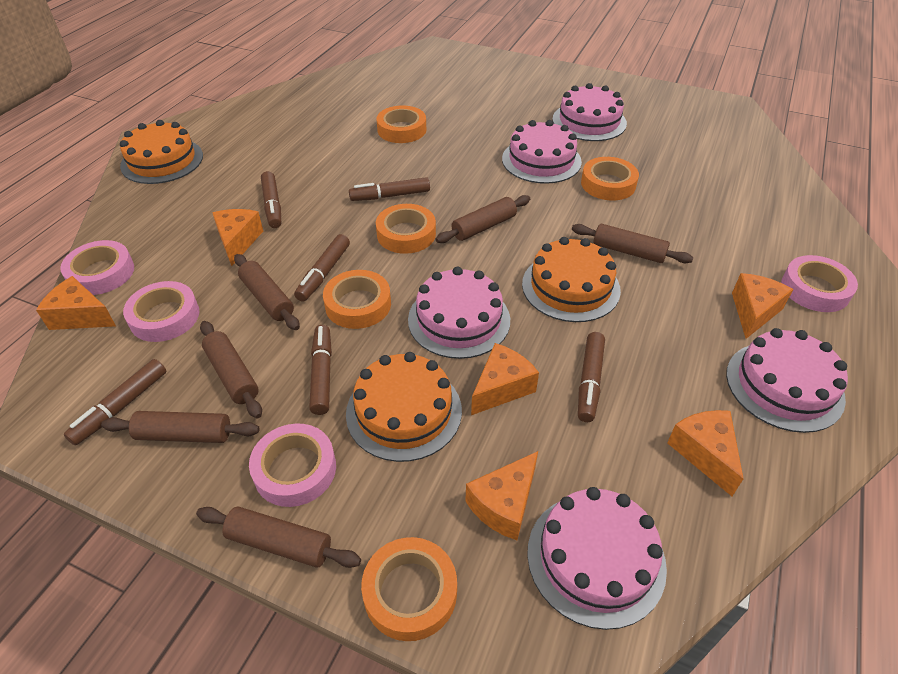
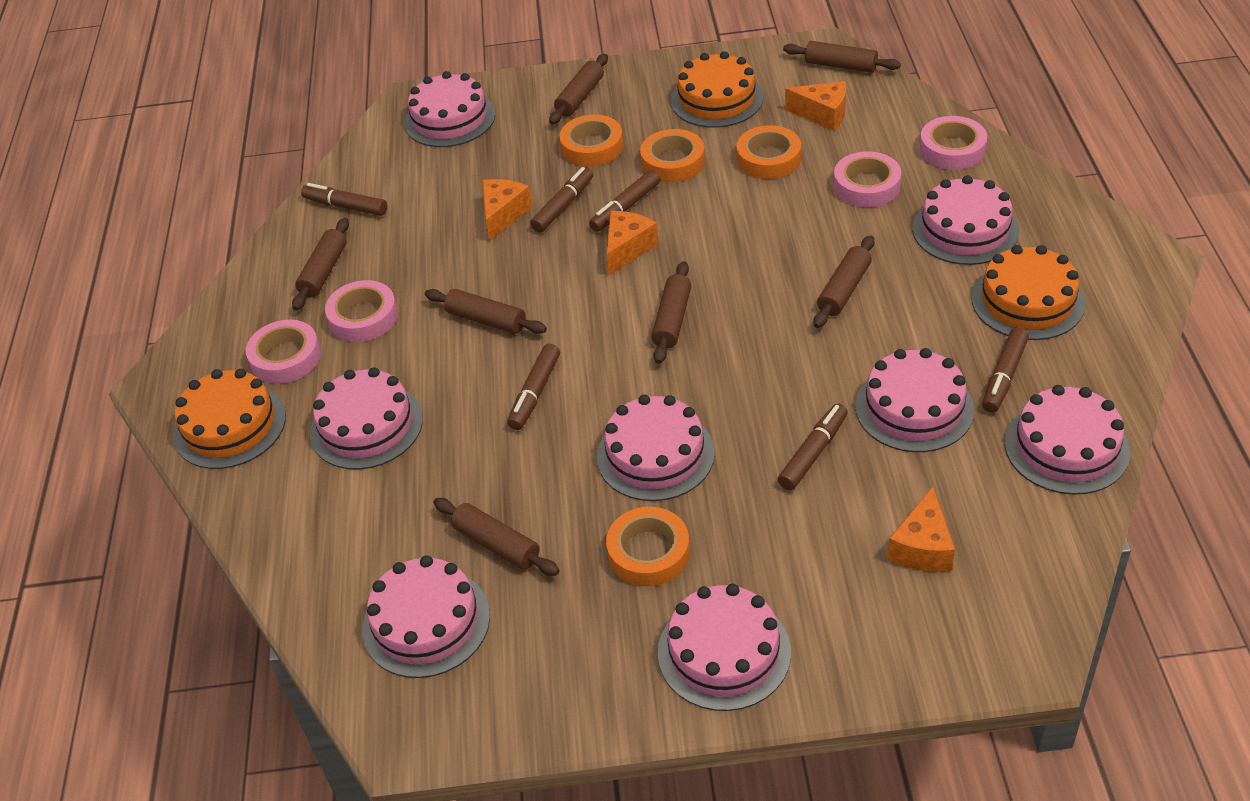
brown rolling pin: [101,411,260,443] [196,506,361,568] [200,321,262,418] [234,254,300,330] [436,195,530,243] [572,224,693,263] = 6 -> [292,218,349,310] [425,289,547,334] [433,498,559,576] [549,54,608,125] [651,261,691,364] [783,41,901,73] [814,235,874,328] = 7
orange cheese: [36,276,116,330] [212,209,263,266] [465,451,538,540] [471,343,539,415] [667,410,744,496] [732,273,794,339] = 6 -> [482,179,532,241] [606,211,658,275] [785,81,846,130] [888,487,955,572] = 4
orange tape: [323,270,391,329] [361,537,457,641] [376,204,436,254] [377,105,426,143] [581,157,639,200] = 5 -> [559,115,623,167] [606,507,690,586] [640,129,705,182] [736,125,801,179] = 4
pink cake: [408,267,510,359] [502,120,582,184] [527,487,667,630] [553,83,627,141] [726,328,848,433] = 5 -> [310,367,423,470] [362,555,490,678] [404,71,495,147] [597,395,715,501] [658,584,791,711] [855,348,975,452] [912,175,1019,265] [1005,385,1130,495] = 8

